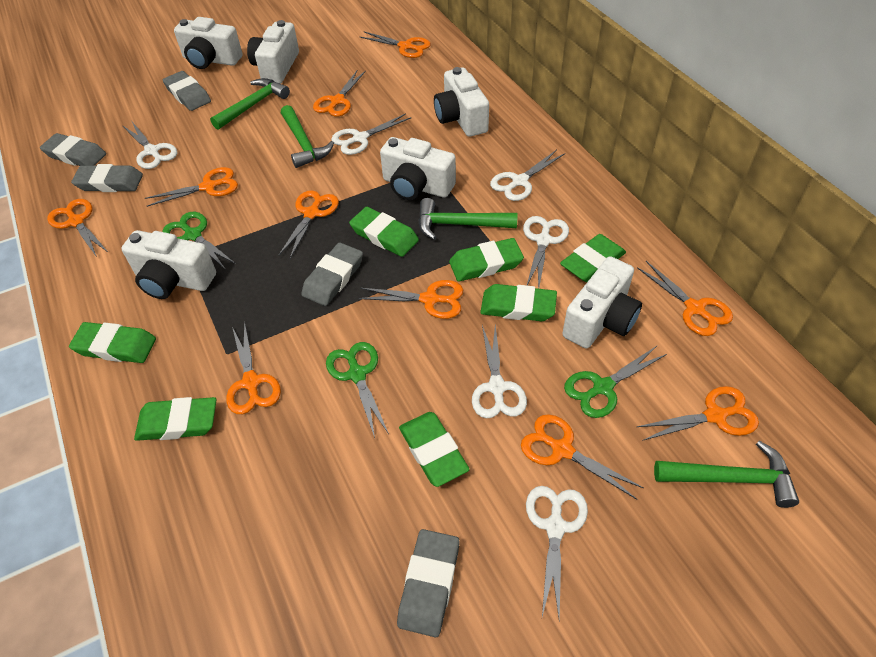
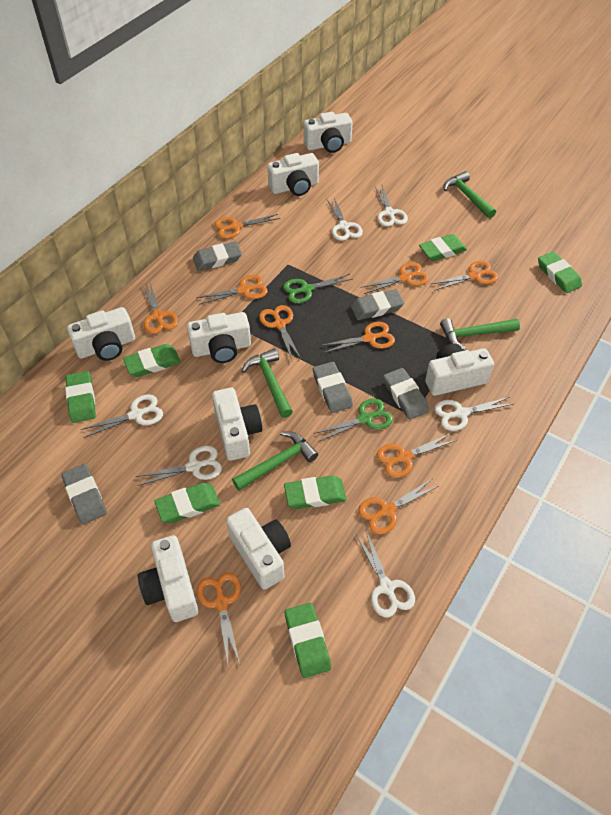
green scissors: [163,212,236,270] [326,342,389,438] [564,346,667,418] = 3 -> [283,274,353,303] [314,398,393,442] = 2
white camera: [121,230,216,299] [174,17,242,69] [247,20,299,84] [380,137,456,200] [434,67,489,137] [562,256,642,348] = 6 -> [67,307,135,361] [138,535,198,622] [187,312,251,363] [212,388,262,461] [226,508,291,590] [267,153,319,196] [304,112,353,153] [425,344,494,396] = 8

